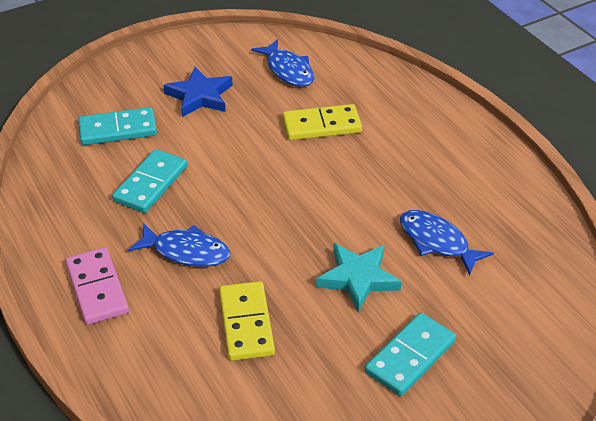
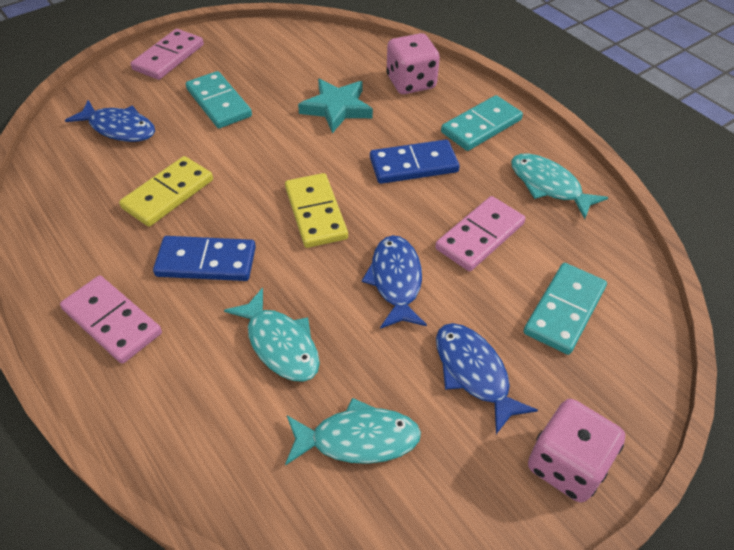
blue domino: none = 0 -> [153,236,256,281] [370,140,460,184] = 2
blue star: [164,67,233,117] = 1 -> none = 0
pink dice: none = 0 -> [386,33,440,94] [528,399,625,503] = 2
pink domino: [66,247,129,325] = 1 -> [60,275,162,364] [131,29,204,80] [435,196,525,271] = 3
turquoise fish: none = 0 -> [224,288,320,382] [285,398,421,466] [511,154,608,219] = 3

